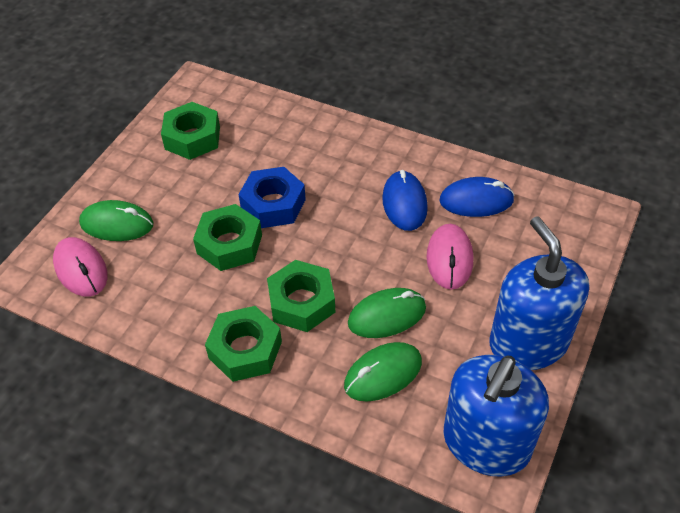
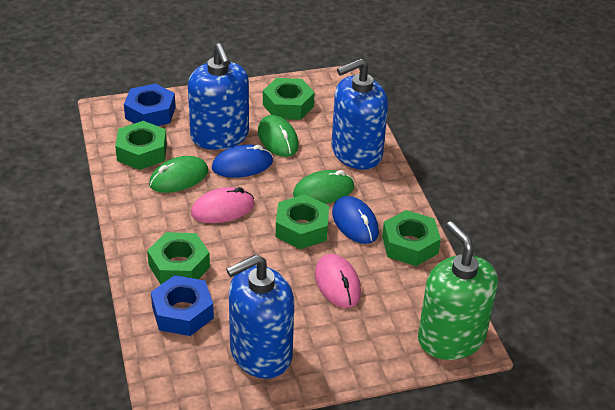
blue nut: [238,167,306,228] = 1 -> [124,83,176,126] [151,275,214,336] = 2
blue soap dispenser: [444,355,549,476] [489,216,589,370] = 2 -> [188,43,249,150] [226,254,294,379] [332,59,388,170] = 3
green nut: [161,102,220,160] [193,204,262,271] [205,306,282,382] [267,260,335,332] = 4 -> [115,121,167,170] [147,232,210,284] [263,78,315,120] [276,194,329,249] [382,210,441,266] = 5
green soap dispenser: none = 0 -> [418,221,498,360] = 1

